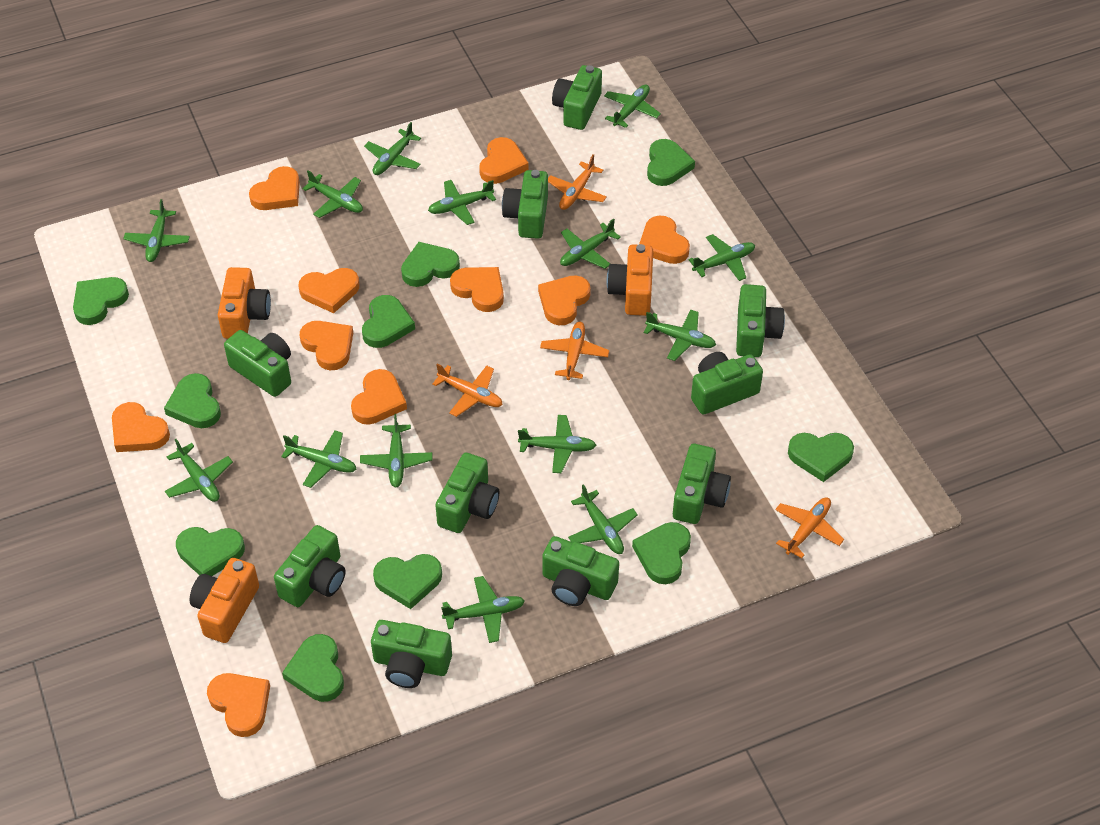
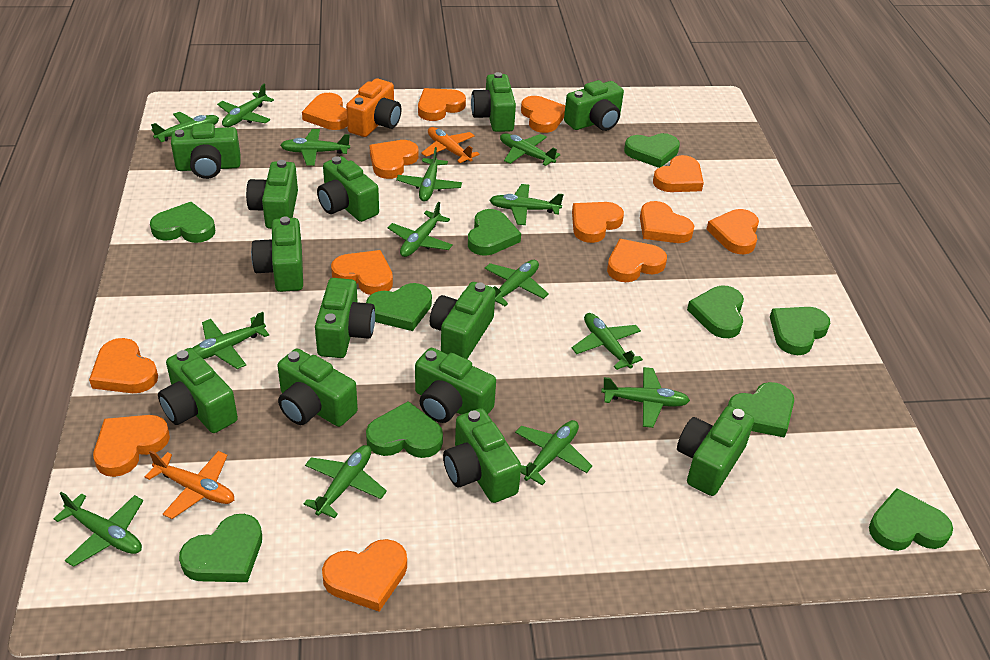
green camera: [224,330,291,397] [274,525,346,607] [371,620,452,688] [435,452,499,533] [502,170,548,239] [542,536,619,606] [552,65,602,130] [673,444,731,524] [691,352,763,415] [736,284,785,357] = 10 -> [158,348,238,433] [171,123,240,179] [246,160,298,229] [251,217,303,292] [278,348,358,427] [315,278,375,358] [317,156,379,222] [415,348,496,423] [430,282,496,359] [443,408,521,503] [471,72,516,132] [564,80,624,131] [677,406,754,496] = 13
orange camera: [190,558,259,643] [218,267,271,339] [607,244,653,316] = 3 -> [346,78,402,137] = 1
orange heart: [112,402,170,452] [207,673,270,737] [249,166,300,210] [298,268,360,313] [300,321,353,370] [351,369,407,425] [450,267,504,312] [479,137,529,184] [538,275,591,325] [639,215,690,264] = 10 -> [89,338,158,393] [93,415,170,477] [302,93,347,130] [322,539,407,612] [331,250,393,295] [369,140,418,179] [418,88,466,121] [521,96,565,133] [572,202,624,243] [607,239,667,282] [640,201,695,243] [653,155,704,192] [706,209,759,254] = 13
orange plane: [432,364,503,417] [540,321,609,380] [548,154,607,210] [775,497,844,558] = 4 -> [145,450,234,519] [421,127,480,163] = 2

